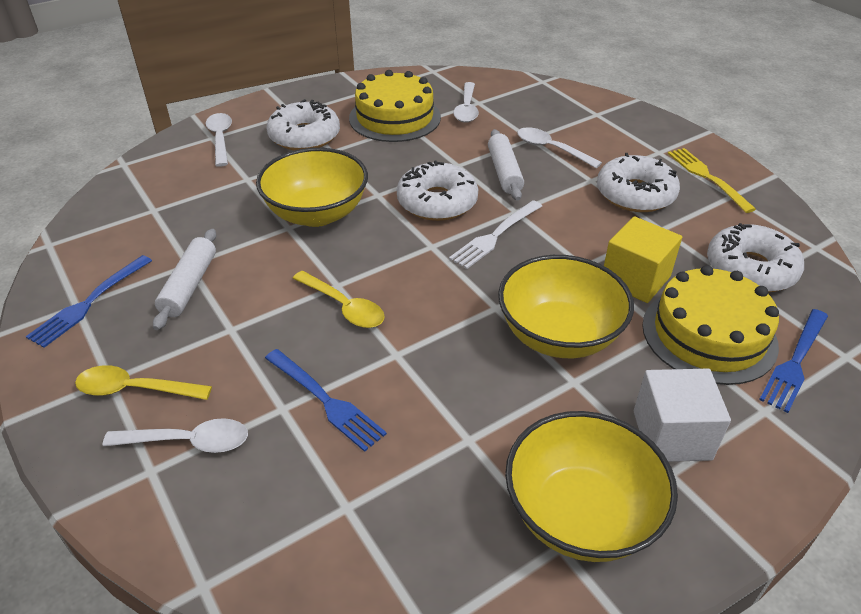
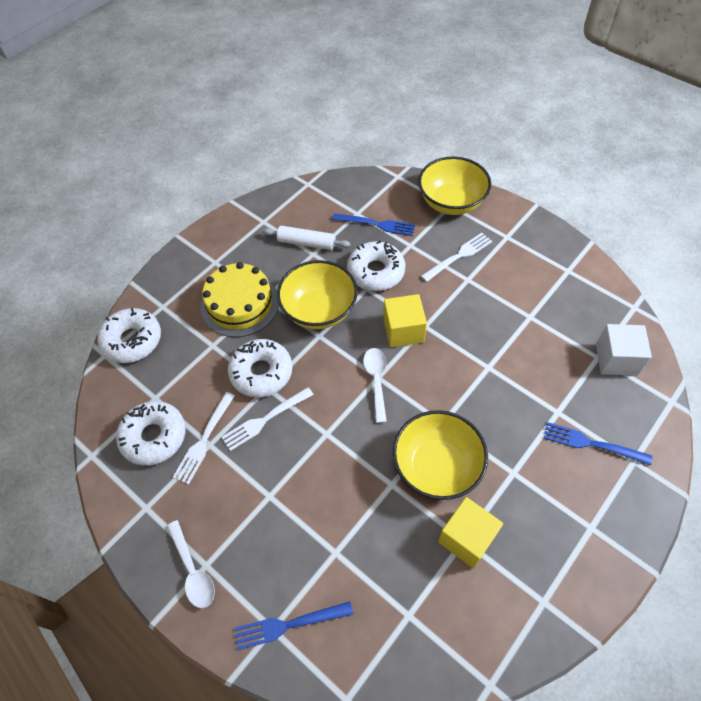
white fork: [449,200,542,269] = 1 -> [173,392,235,484] [222,387,314,451] [421,233,492,282] = 3
white rolling pin: [153,229,216,330] [488,129,524,201] = 2 -> [263,226,350,250] = 1
white spoon: [103,418,248,453] [206,113,232,167] [453,82,479,123] [517,127,602,168] = 4 -> [167,520,215,608] [363,348,387,423] = 2
yellow cake: [349,70,441,142] [642,265,779,385] = 2 -> [201,262,279,337] = 1
yellow cube: [604,216,682,303] = 1 -> [383,294,427,347] [438,497,503,568] = 2
yellow fork: [668,148,756,213] = 1 -> none = 0
yellow spoon: [75,365,212,400] [292,271,385,328] = 2 -> none = 0

